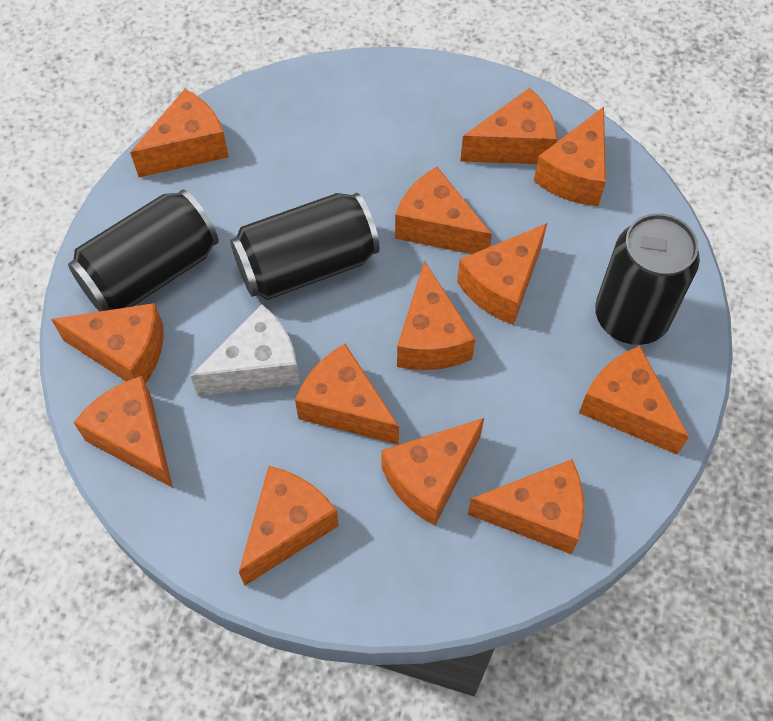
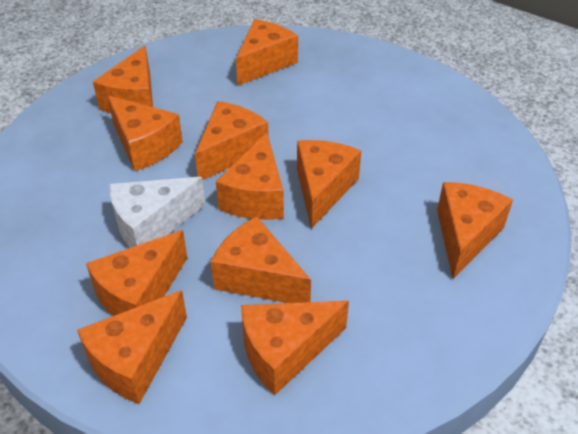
black can: [68,189,219,312] [230,193,380,300] [595,213,700,345] = 3 -> none = 0
orange cheese: [51,303,163,384] [73,376,173,488] [130,89,229,177] [239,466,339,586] [295,344,399,445] [381,418,484,526] [395,167,492,254] [397,261,475,370] [457,223,547,325] [460,88,557,164] [468,459,584,554] [534,107,606,206] [579,346,689,455] = 13 -> [77,290,187,404] [86,230,187,316] [93,45,153,113] [107,95,183,171] [195,101,268,180] [211,216,311,303] [216,132,284,220] [236,19,298,86] [241,301,349,395] [297,140,361,229] [437,182,513,279] = 11

